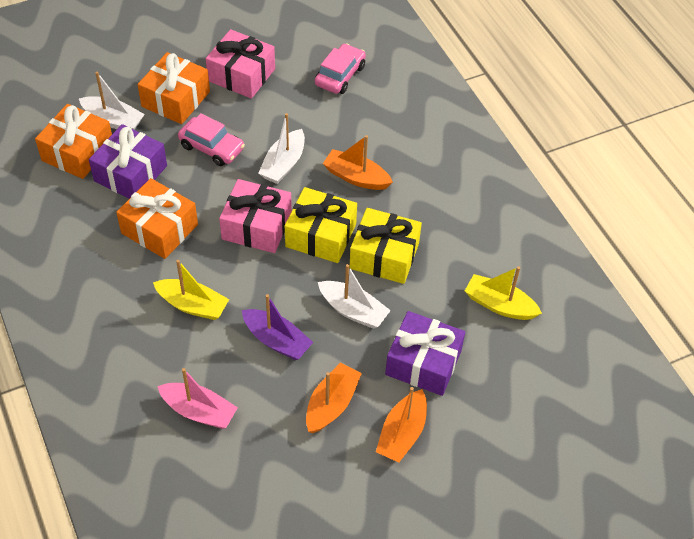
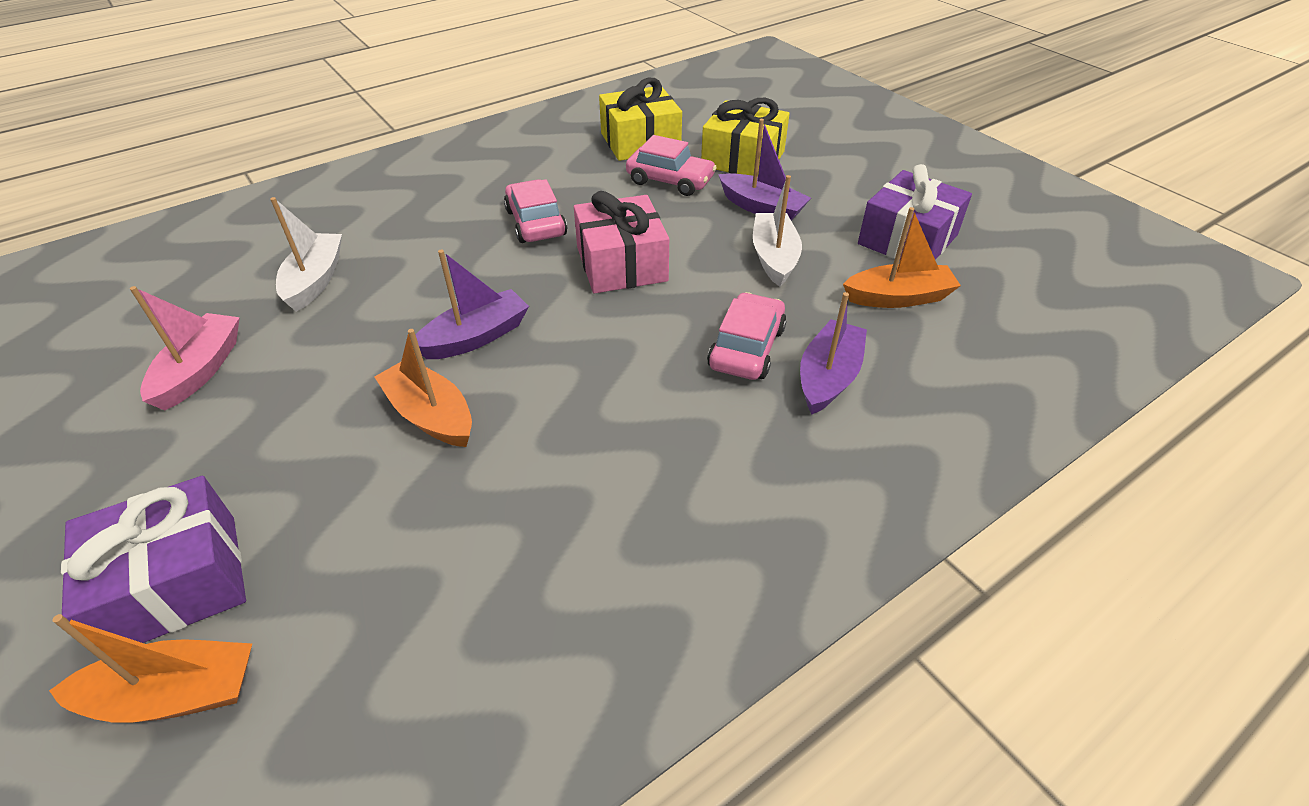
orange gift: [35,104,112,179] [116,178,198,259] [137,52,210,124] = 3 -> none = 0
pink car: [178,113,245,166] [315,43,366,94] = 2 -> [504,179,567,243] [626,135,717,196] [707,292,786,380] = 3
pink gift: [206,29,275,99] [219,179,292,253] = 2 -> [574,191,669,294] = 1
purple boat: [242,294,313,360] = 1 -> [416,250,529,359] [718,119,811,220] [800,292,867,415] = 3
white boat: [79,72,145,130] [258,113,305,184] [318,264,391,329] = 3 -> [270,197,342,312] [753,175,802,287] = 2
yellow boat: [153,260,229,320] [465,266,542,320] = 2 -> none = 0

